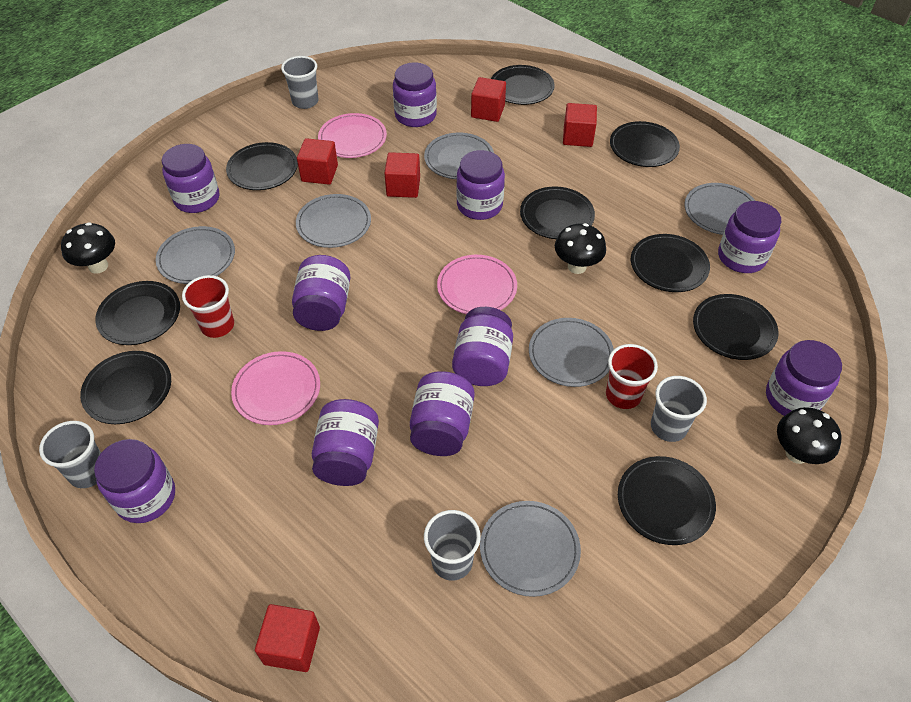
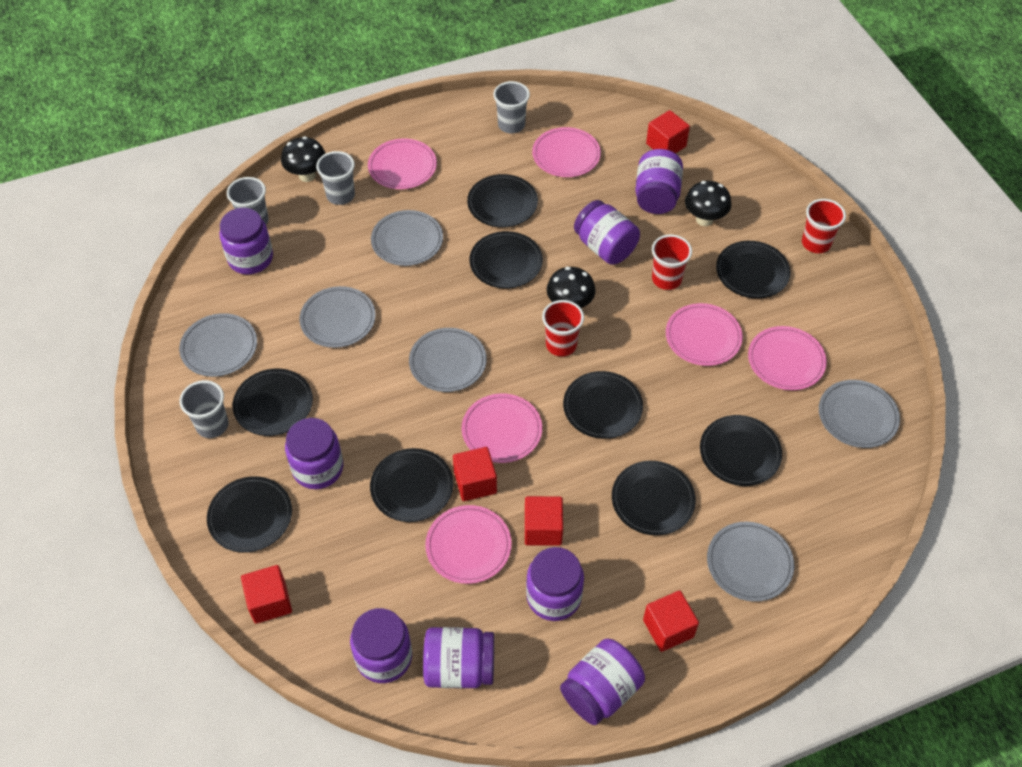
pink plate: [231,351,320,425] [318,113,387,158] [437,255,517,314] = 3 -> [368,138,437,189] [425,505,511,584] [462,393,542,463] [532,127,601,177] [666,303,743,366] [748,326,827,390] = 6
purple jar: [94,439,175,523] [162,144,219,213] [292,255,351,331] [312,399,379,486] [393,62,437,127] [410,371,475,456] [452,307,513,386] [456,150,505,220] [718,201,781,273] [766,340,842,416] = 10 -> [220,208,273,274] [285,418,343,489] [350,608,412,683] [423,627,494,688] [526,547,584,621] [560,639,645,725] [574,200,640,265] [635,149,683,214] = 8
red cup: [182,275,234,338] [606,344,658,409] = 2 -> [542,300,584,357] [652,235,692,290] [802,199,846,253] = 3

